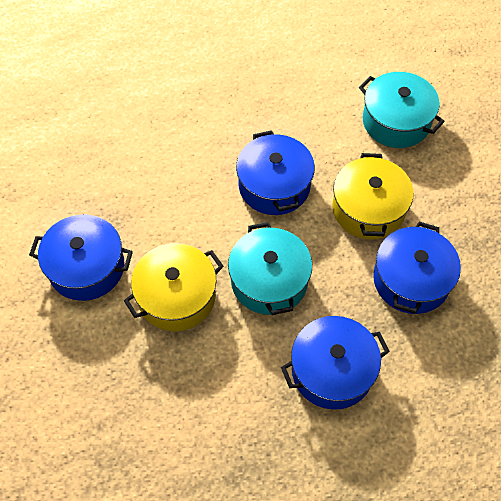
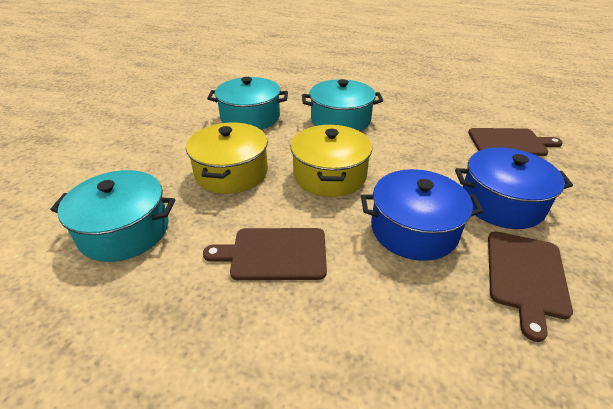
blue pot: [29,214,133,301] [236,130,315,215] [281,316,390,410] [373,222,461,314] = 4 -> [361,169,483,261] [455,147,573,229] = 2
brown cutting board: none = 0 -> [203,228,327,280] [468,128,563,156] [488,231,573,342] = 3
turquoise pot: [228,222,312,315] [359,72,445,148] = 2 -> [50,170,175,262] [207,77,288,130] [302,79,383,131] = 3

